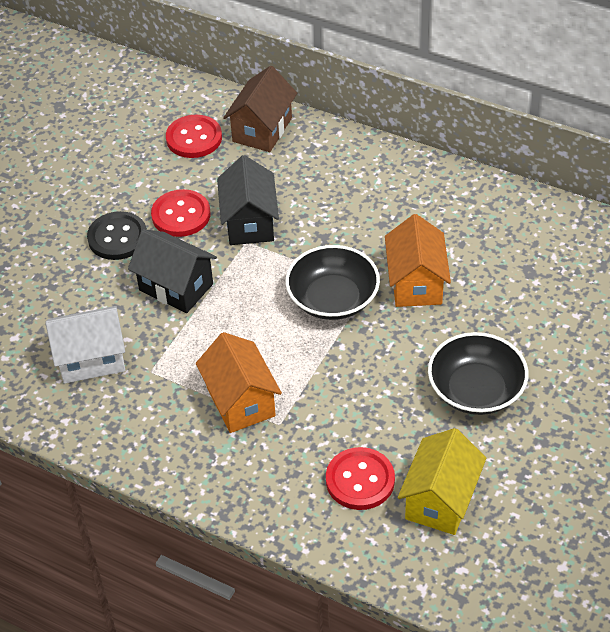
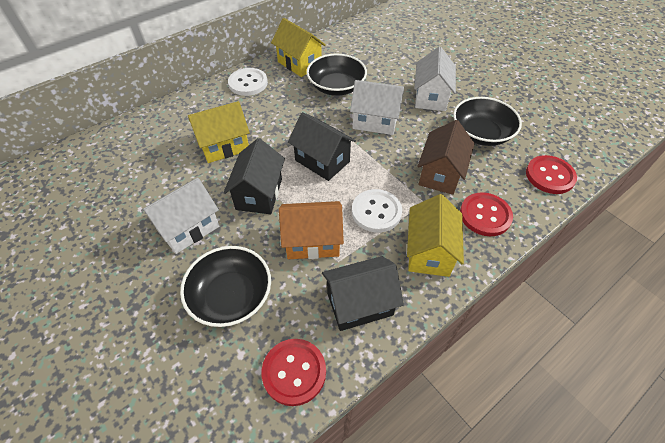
black bowl: [285,245,380,320] [428,332,529,415] = 2 -> [180,246,271,327] [307,54,367,96] [453,97,522,146] = 3
black button: [87,211,147,260] = 1 -> none = 0
black house: [128,229,217,313] [217,155,279,245] = 2 -> [224,138,285,214] [288,112,356,181] [322,256,404,331] = 3
orange house: [196,332,282,433] [385,214,451,307] = 2 -> [279,201,344,259] = 1
white button: none = 0 -> [228,68,268,96] [352,189,402,233] = 2
white house: [45,306,125,383] = 1 -> [141,178,220,254] [350,80,404,135] [414,46,456,111] = 3
yellow house: [398,428,486,535] = 1 -> [188,101,250,163] [271,18,326,77] [407,194,464,277] = 3

